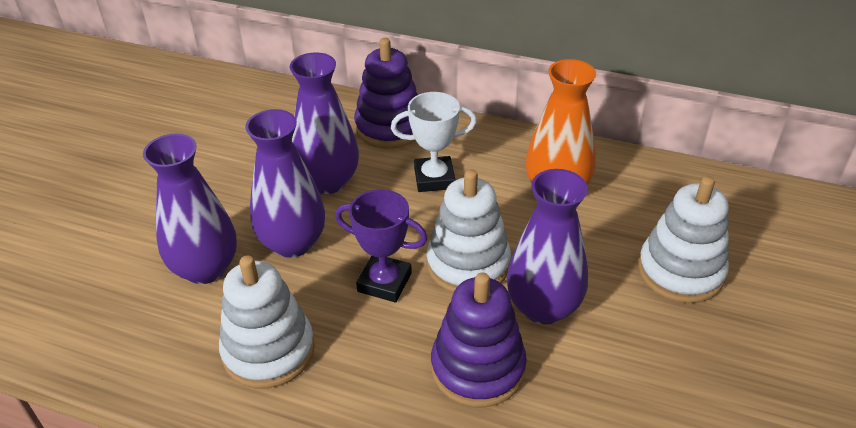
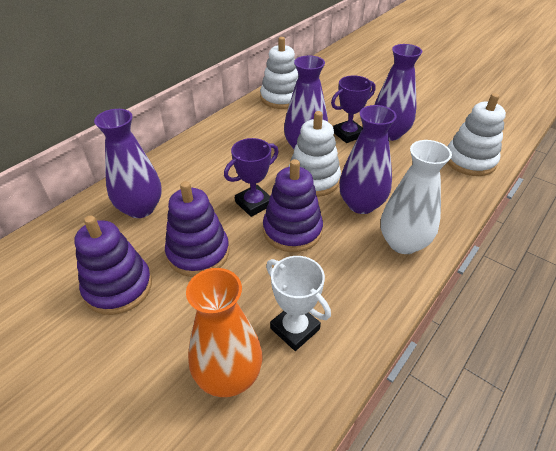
purple stacking toy: [354,38,418,149] [431,272,527,408] = 2 -> [74,215,152,315] [165,181,229,277] [263,159,323,252] = 3
purple trophy: [335,189,427,302] = 1 -> [224,138,279,217] [331,76,376,143] = 2
white vase: none = 0 -> [381,140,452,254] = 1

